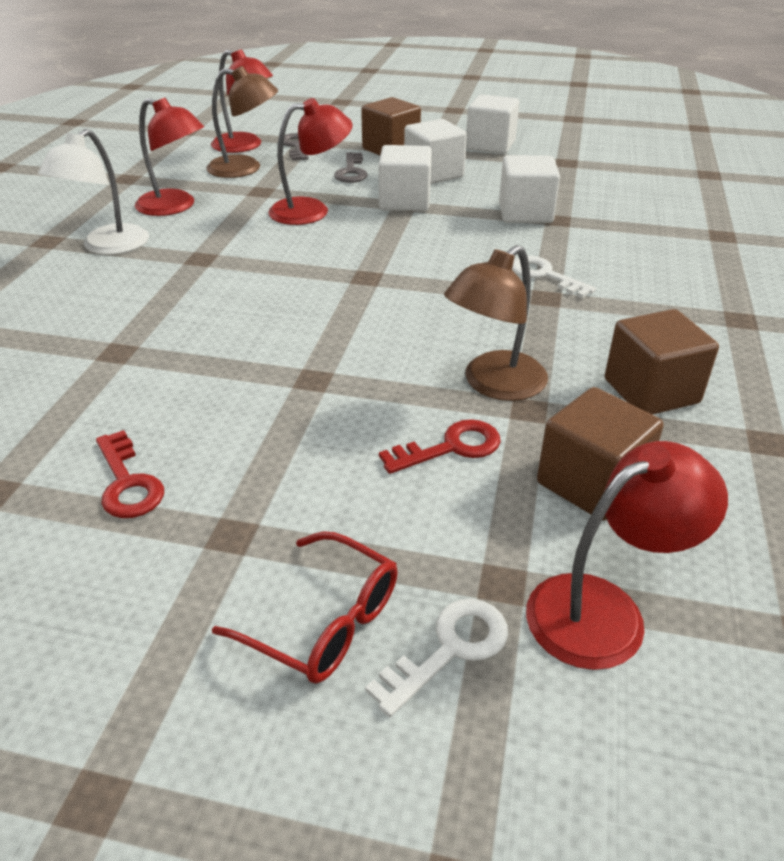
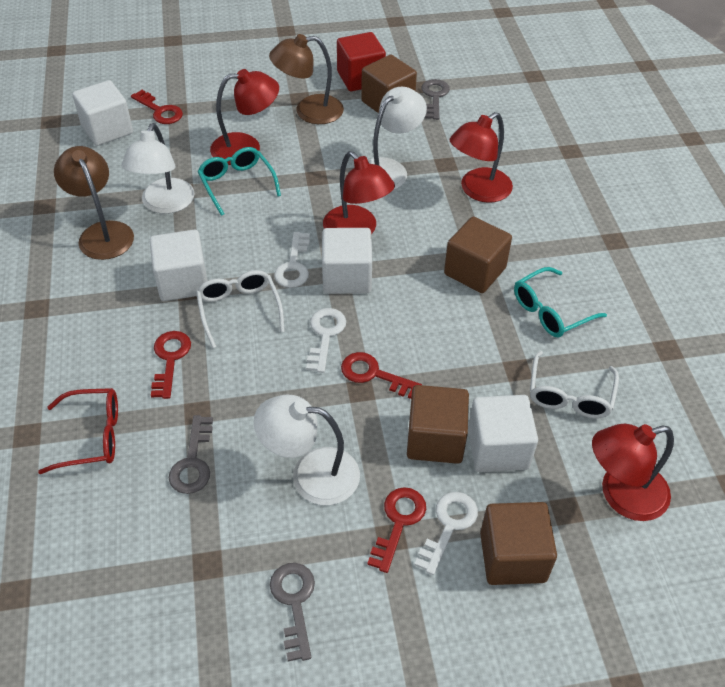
brown cube: [361,97,421,155] [537,387,664,521] [605,309,719,415] = 3 -> [361,55,417,113] [407,385,469,464] [444,217,512,293] [480,502,557,585] = 4
grey key: [283,133,309,160] [334,152,368,183] = 2 -> [169,415,213,494] [270,563,315,662] [421,79,450,120] = 3
red cube: none = 0 -> [337,32,386,91] = 1
red key: [96,430,164,518] [379,419,501,474] = 2 -> [131,90,183,124] [151,331,191,399] [341,352,422,399] [367,487,426,573] = 4
turquoise glasses: none = 0 -> [197,147,281,216] [514,267,607,337] = 2
white glasses: none = 0 -> [196,270,285,348] [530,351,619,418] = 2
white key: [365,599,508,717] [512,256,596,298] = 2 -> [274,232,310,288] [306,308,346,373] [414,492,478,575] = 3
white lamp: [38,129,149,255] = 1 -> [122,123,195,214] [254,394,360,505] [368,87,427,190] = 3

